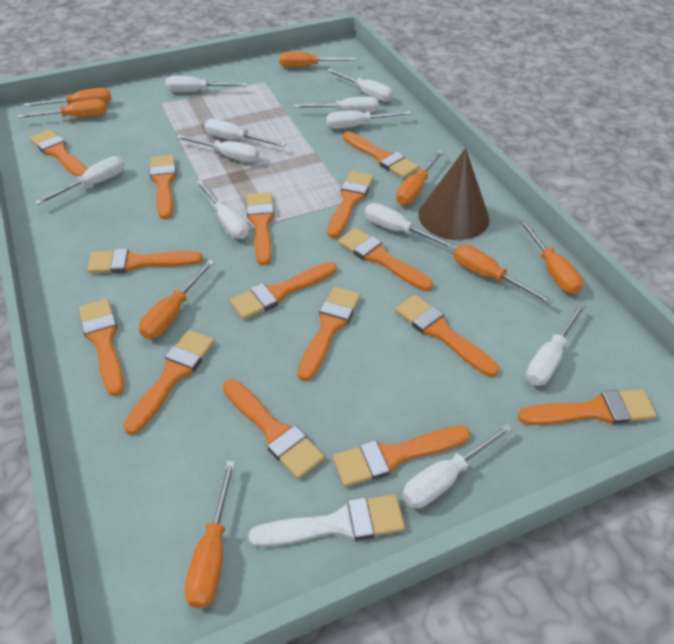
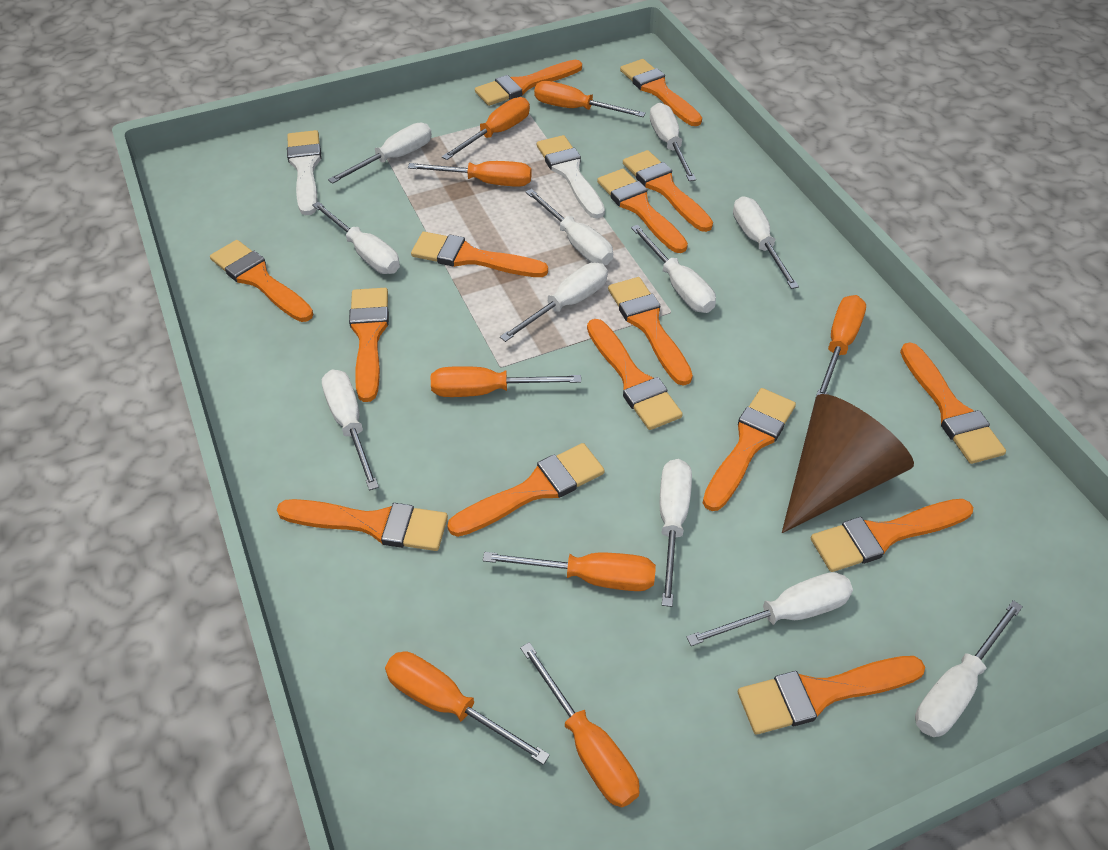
white brush: [248,494,405,547] = 1 -> [287,130,322,215] [537,135,605,219] = 2

